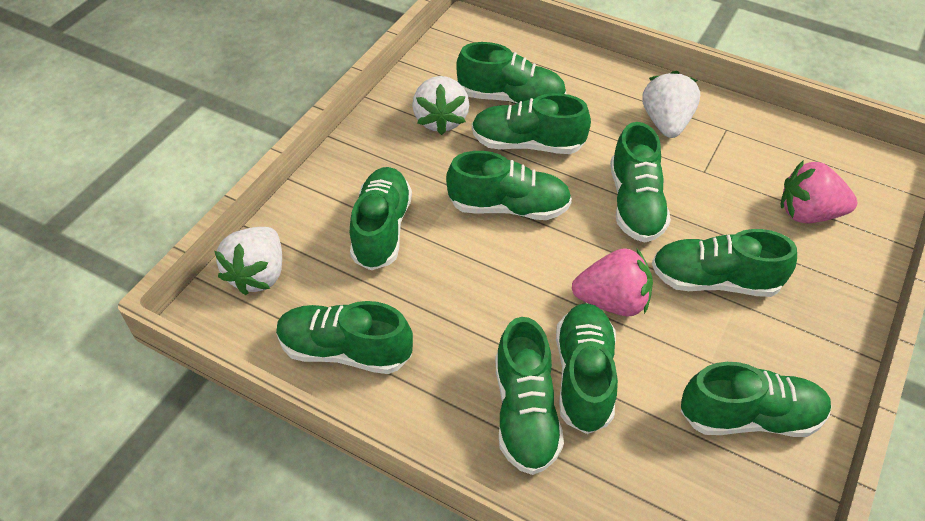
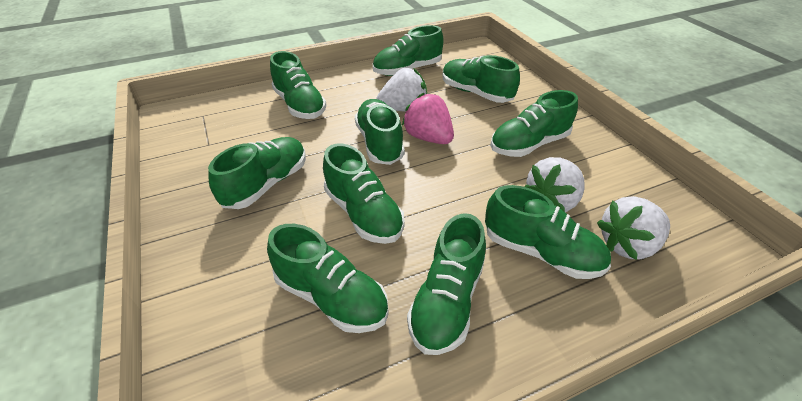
pink strawberry: [572,248,653,316] [781,161,857,223] = 2 -> [402,93,454,144] = 1

